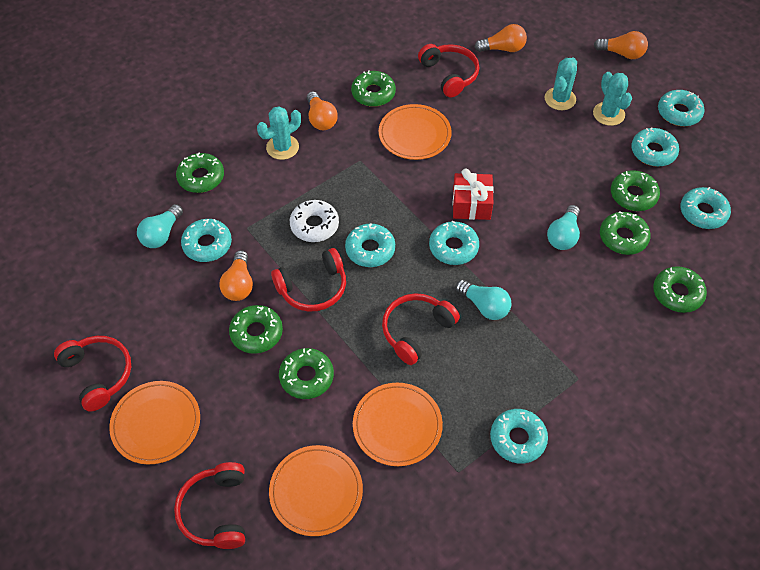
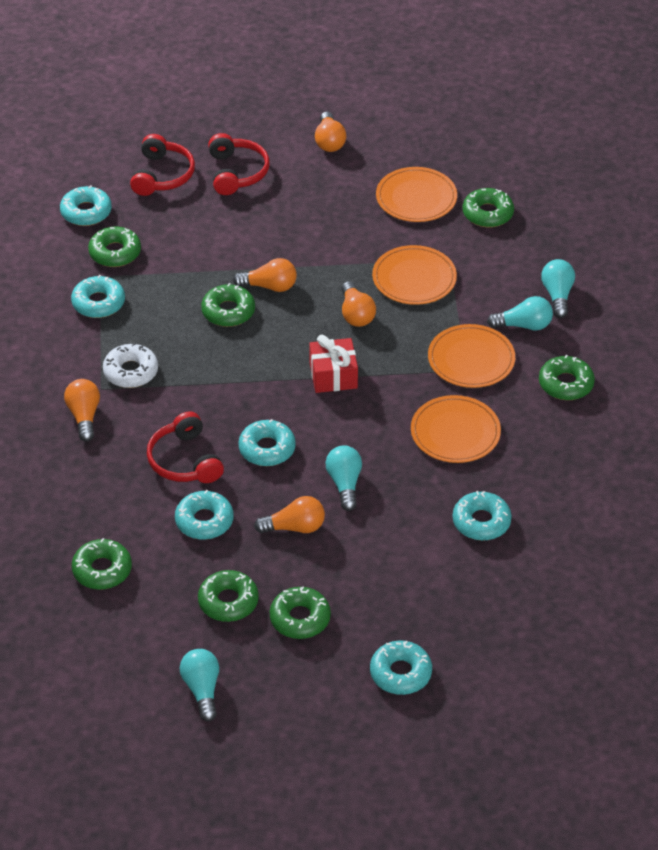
orange light bulb: [219,250,253,301] [307,91,338,130] [474,24,527,52] [594,31,648,59] = 4 -> [64,379,100,442] [233,258,297,292] [254,496,325,533] [315,112,346,152] [342,281,376,327] = 5
red headphones: [54,336,131,411] [174,462,245,549] [271,248,346,312] [382,293,460,365] [418,44,479,97] = 5 -> [130,134,195,196] [147,411,224,483] [208,133,270,195] = 3
turquoise cactus: [257,106,301,160] [545,58,577,110] [593,72,632,126] = 3 -> none = 0
turquoise donut: [181,219,232,262] [345,224,395,267] [429,221,479,265] [490,409,548,464] [631,127,679,167] [658,90,705,126] [680,187,731,229] = 7 -> [60,185,112,226] [71,275,125,318] [175,490,234,540] [238,419,296,466] [370,640,432,695] [453,491,512,541] = 6
turquoise light bulb: [137,204,183,248] [455,280,512,320] [547,205,580,250] = 3 -> [180,649,219,721] [325,445,362,511] [487,296,553,331] [541,259,575,318] = 4

